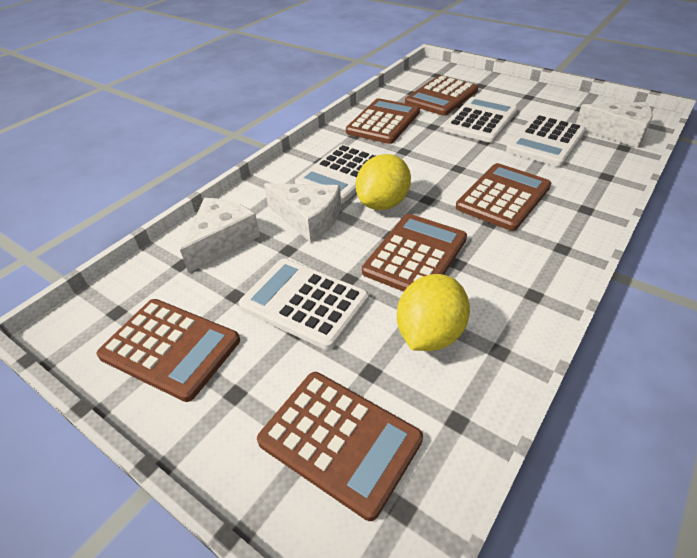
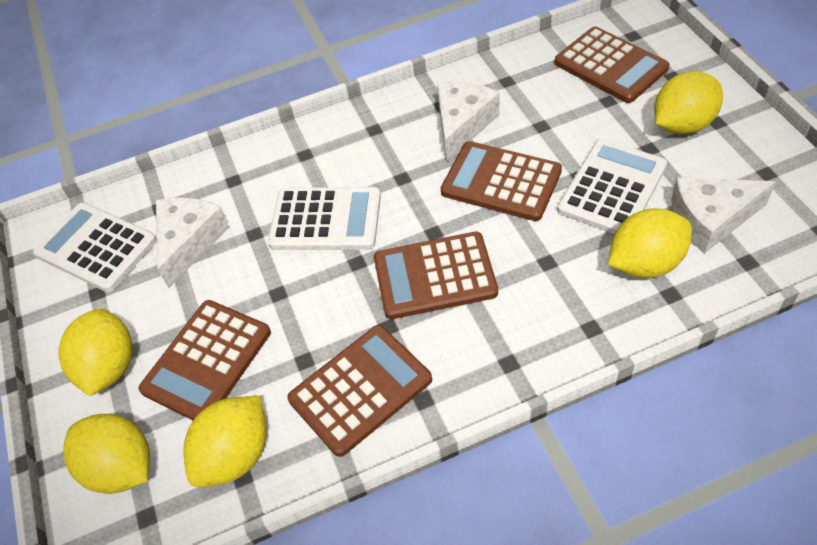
brown calculator: [96,299,240,402] [257,372,423,521] [346,98,420,144] [362,214,467,292] [405,75,478,116] [456,163,551,231] = 6 -> [139,300,271,420] [287,325,432,457] [374,232,498,319] [441,141,562,221] [555,27,669,103] = 5
white calculator: [239,259,369,350] [295,144,377,204] [444,97,518,143] [506,115,586,167] = 4 -> [33,202,157,292] [268,187,381,250] [557,139,667,234] = 3
yellow lemon: [356,154,411,210] [397,274,470,351] = 2 -> [58,309,133,396] [63,414,150,494] [183,396,266,487] [608,208,692,278] [654,71,723,134] = 5

